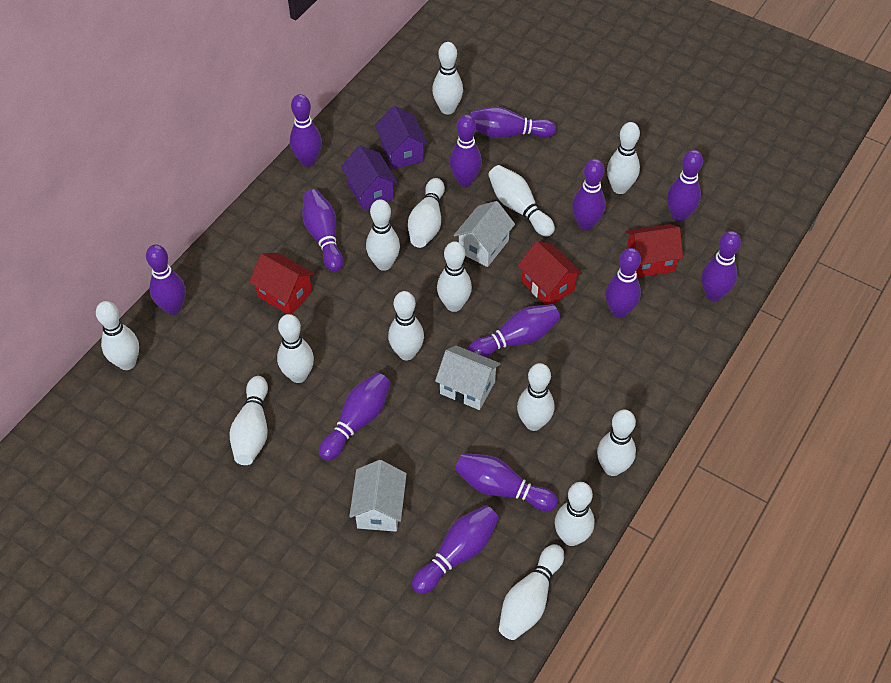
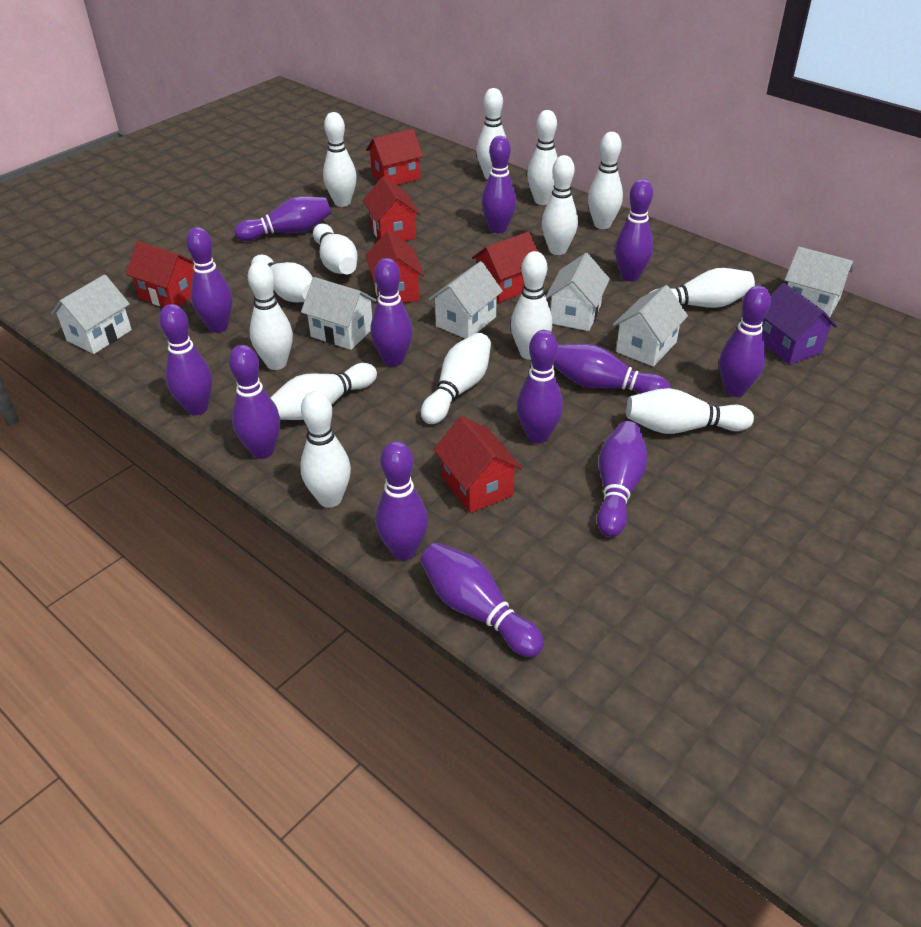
purple house: [341,146,398,210] [375,106,428,169] = 2 -> [762,283,837,365] = 1
red house: [249,253,315,315] [518,241,582,305] [626,224,683,277] = 3 -> [126,241,194,307] [363,176,420,241] [366,129,423,185] [366,231,424,303] [433,416,522,513] [472,232,538,303] = 6
white house: [349,460,407,532] [435,345,501,410] [454,201,515,267] = 3 -> [51,274,132,354] [301,277,377,350] [429,261,503,339] [546,253,610,331] [613,285,688,367] [785,247,853,317] = 6

